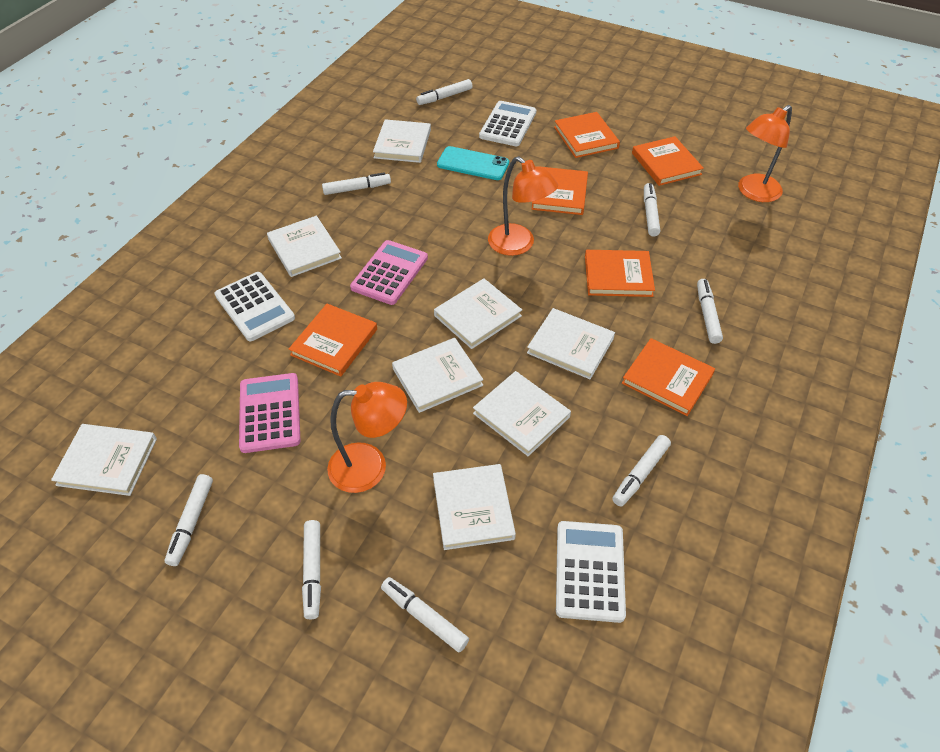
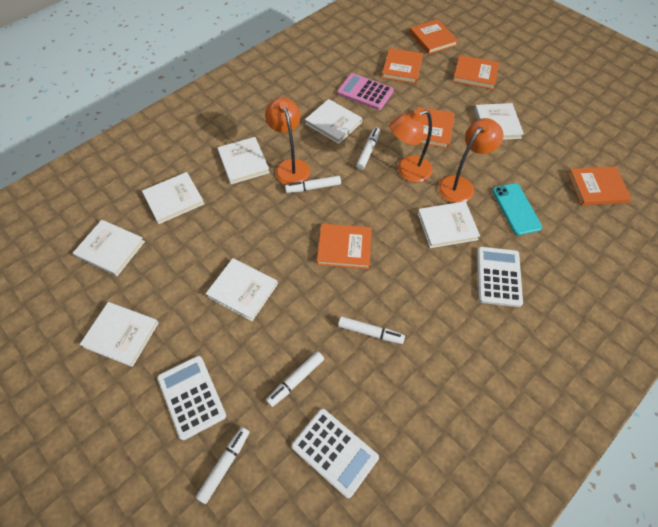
pink calculator: [239,373,301,453] [350,240,428,305] = 2 -> [337,73,394,110] = 1
white marker: [165,474,213,566] [302,520,321,619] [322,172,391,195] [381,577,469,653] [416,79,473,105] [612,435,671,506] [644,183,660,237] [697,279,723,344] = 8 -> [195,427,250,504] [266,351,324,407] [285,175,341,193] [338,316,405,344] [356,127,380,170] = 5

